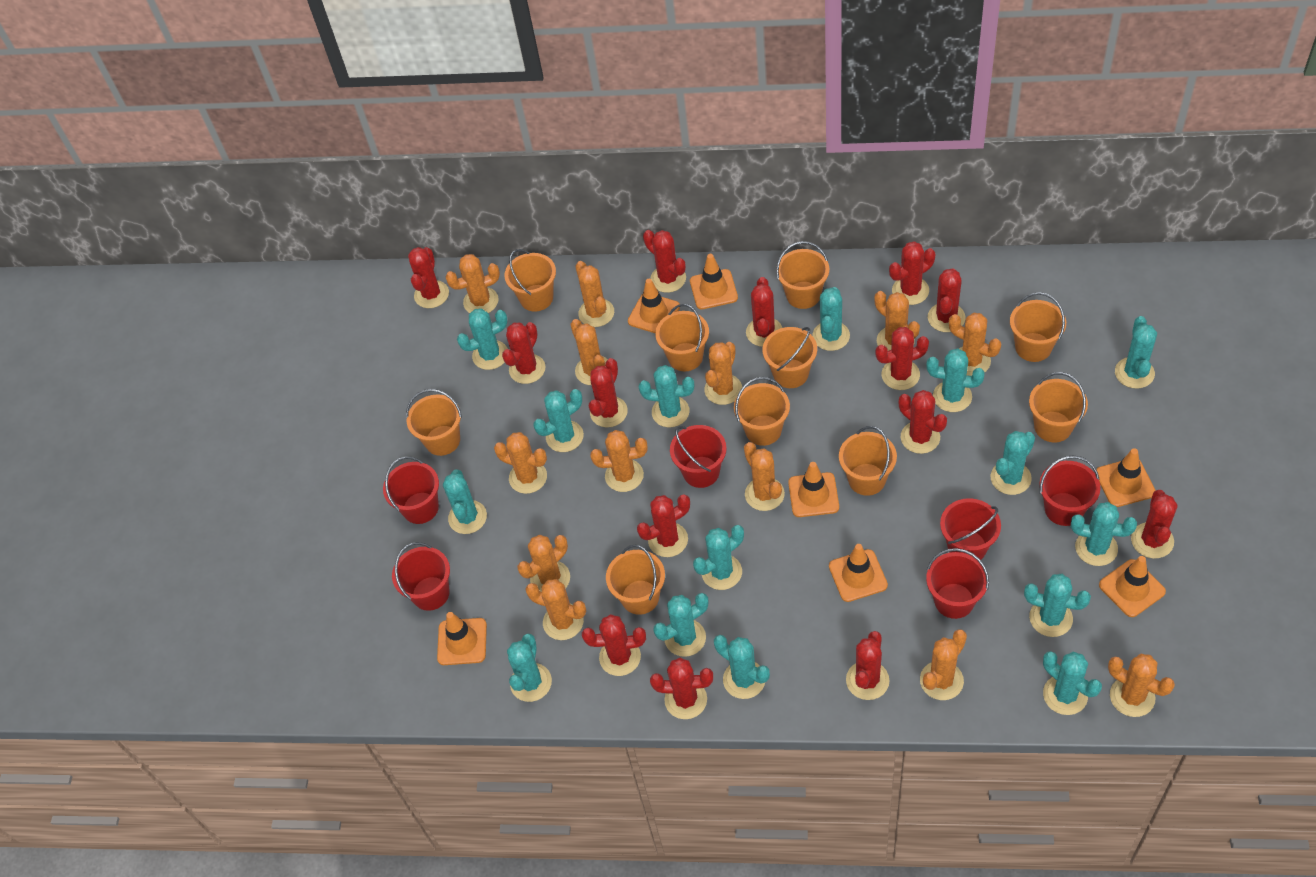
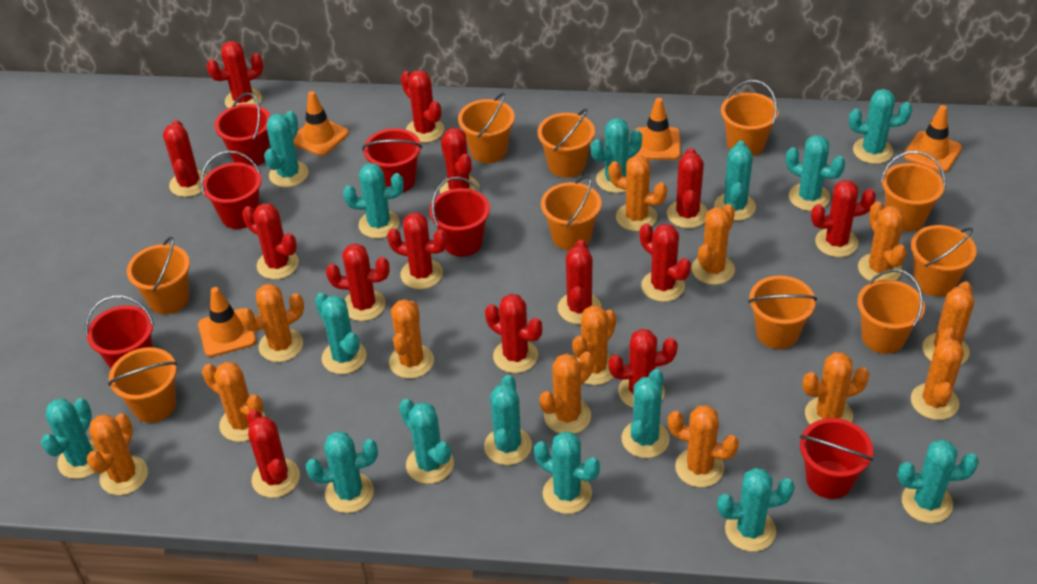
orange traffic cone: [437,612,487,665] [628,279,680,333] [690,254,738,309] [788,462,839,517] [829,544,888,602] [1096,448,1156,507] [1099,556,1166,617] = 7 -> [198,287,256,357] [293,91,349,156] [635,98,681,160] [903,105,962,172] = 4

